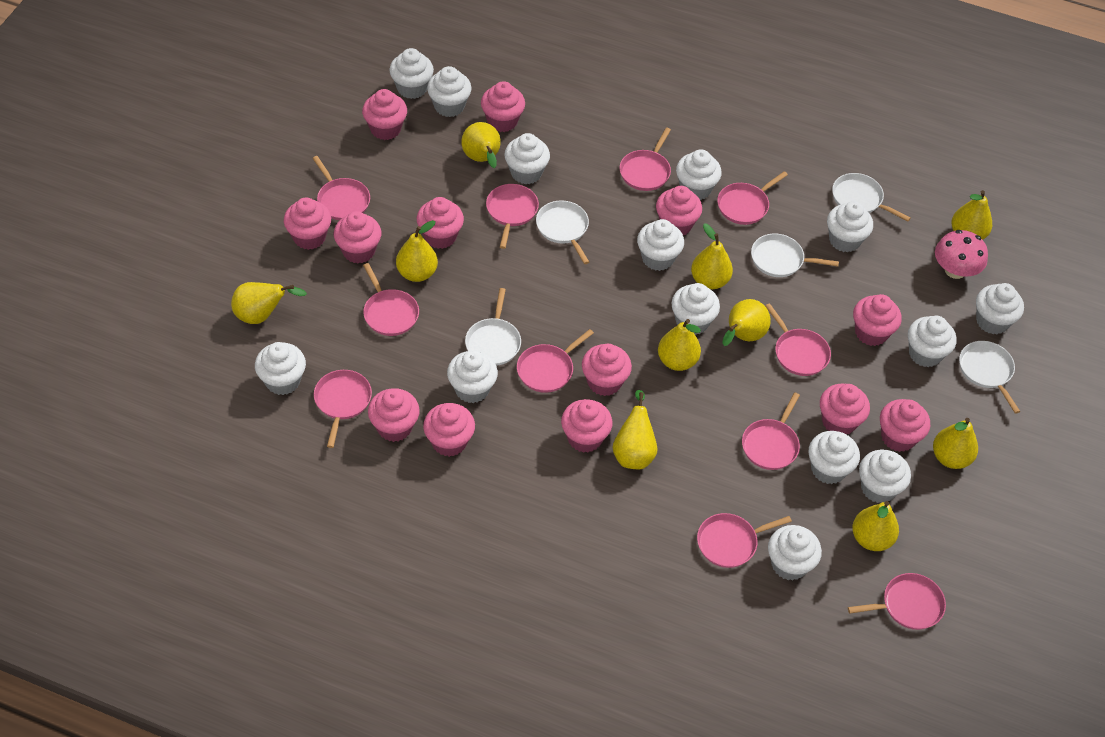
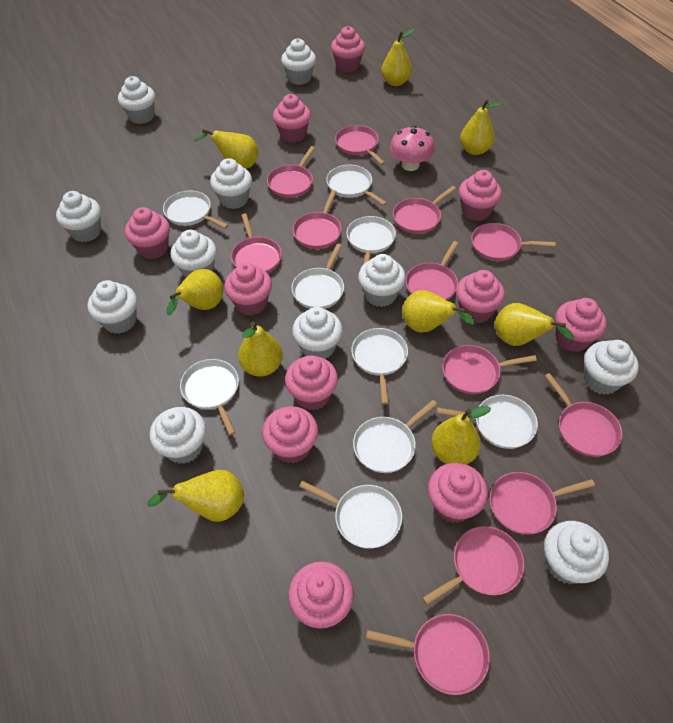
pink cupcake: [284,197,331,250] [334,211,381,263] [362,89,407,140] [368,388,420,442] [417,197,464,249] [423,403,475,457] [481,81,525,132] [561,399,613,453] [582,344,632,396] [656,186,702,235] [820,383,870,435] [853,294,902,346] [880,399,930,452] = 13 -> [125,207,170,259] [224,262,272,316] [262,406,318,463] [273,94,311,143] [285,355,338,410] [288,562,354,629] [331,26,365,72] [428,463,488,523] [456,270,505,323] [459,170,502,221] [555,298,607,352] = 11
pink pan: [312,156,370,220] [314,370,372,448] [363,263,419,336] [486,184,539,249] [517,329,594,393] [620,128,671,191] [697,513,792,568] [717,171,788,225] [742,392,800,470] [765,303,831,376] [848,573,946,630] = 11 -> [231,214,282,273] [267,146,315,198] [293,190,342,249] [335,125,385,165] [366,614,490,695] [393,186,456,234] [406,241,458,300] [422,526,525,605] [442,345,537,394] [471,223,556,261] [490,472,595,534] [545,373,622,457] = 12
white cupcake: [255,342,306,395] [390,48,434,99] [427,66,472,117] [447,350,498,403] [504,133,550,184] [637,219,684,271] [671,283,720,335] [676,149,722,200] [768,525,822,581] [809,431,860,484] [827,201,873,252] [859,450,911,503] [908,316,957,367] [976,283,1024,334] = 14 -> [56,191,101,242] [87,280,137,334] [118,76,155,124] [150,407,206,464] [171,230,217,277] [210,158,252,209] [281,38,316,85] [292,307,343,359] [358,254,406,307] [544,521,609,584] [584,340,639,395] = 11
white pan: [465,288,521,366] [536,200,589,264] [751,234,839,277] [832,173,911,222] [959,341,1020,414] = 5 -> [163,191,228,229] [180,359,239,435] [292,244,344,309] [299,481,402,548] [326,165,387,206] [346,216,396,265] [351,328,408,405] [353,400,437,473] [437,395,538,449] = 9
yellow pear: [231,282,307,324] [396,220,438,282] [461,122,501,168] [612,390,657,469] [658,319,701,371] [691,223,733,289] [722,299,771,346] [852,501,899,551] [933,418,978,469] [952,190,992,240] = 10 -> [147,470,244,522] [166,269,223,315] [194,129,259,169] [238,322,283,377] [381,29,414,86] [402,290,475,333] [431,406,491,465] [460,100,502,155] [495,303,574,346] = 9

